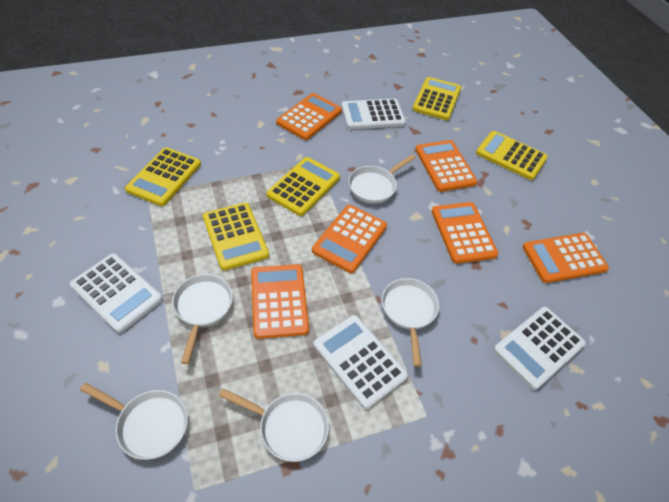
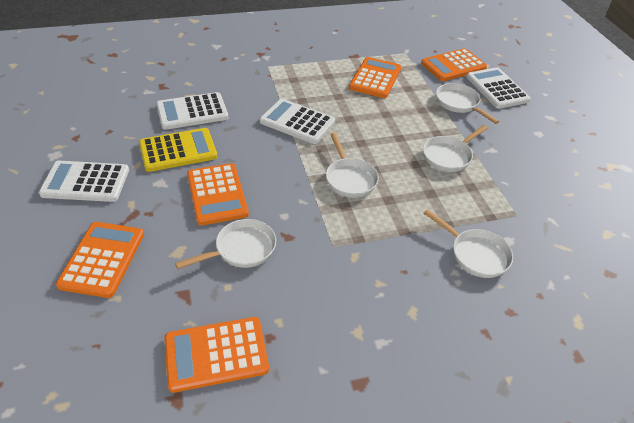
orange calculator: [251,264,309,339] [276,93,342,140] [312,205,387,273] [415,140,477,192] [431,202,498,264] [523,233,609,283] = 6 -> [56,222,144,298] [164,317,269,393] [187,163,249,226] [349,57,401,98] [421,48,487,81] = 5
yellow calculator: [125,147,201,206] [203,202,269,271] [267,157,340,216] [412,77,461,120] [476,131,548,180] = 5 -> [139,128,217,172] = 1

